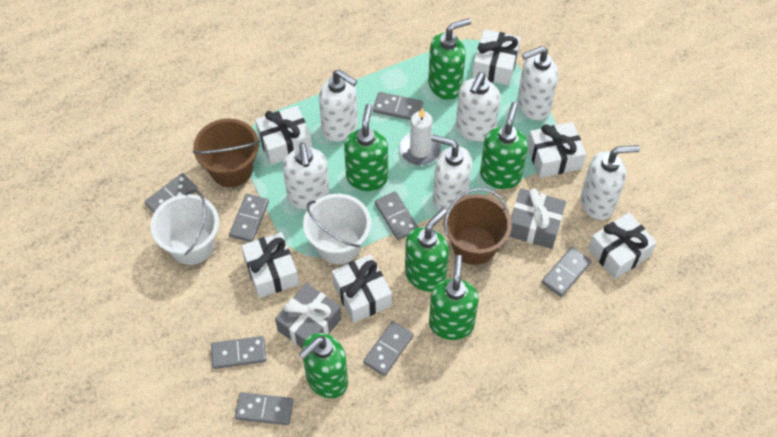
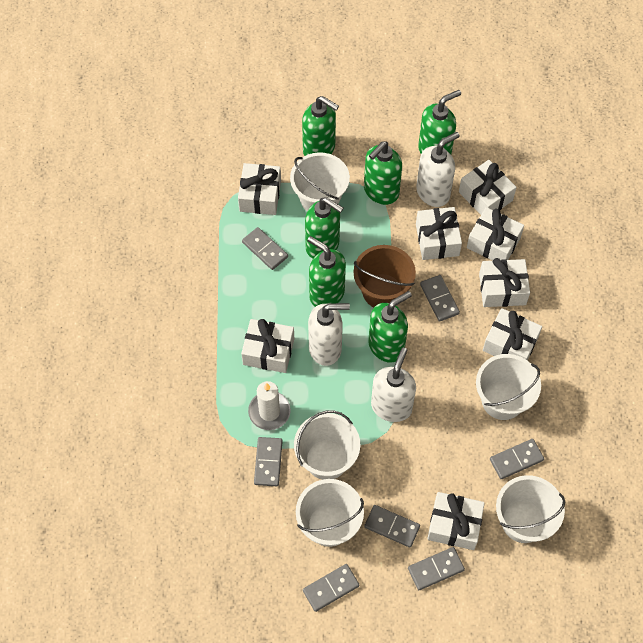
brown bucket: [193,118,260,187] [444,188,512,265] = 2 -> [354,245,416,307] = 1
grey domino: [145,173,198,213] [211,336,266,369] [229,194,269,242] [235,392,293,425] [363,321,414,376] [373,92,423,120] [375,191,419,240] [542,247,592,297] = 8 -> [242,227,288,270] [254,437,283,486] [303,564,359,612] [364,505,420,548] [408,547,465,590] [420,275,460,322] [490,439,544,479] = 7
grey gift: [275,283,342,348] [509,188,566,249] = 2 -> none = 0
white bucket: [150,190,219,265] [303,194,371,264] = 2 -> [290,152,350,211] [294,410,360,480] [296,479,364,547] [476,354,541,420] [496,475,565,543] = 5
white gift: [241,232,299,298] [255,106,312,165] [332,254,392,323] [472,29,521,86] [528,122,586,178] [588,212,657,279] = 6 -> [238,163,281,215] [241,319,294,373] [416,207,462,260] [427,492,485,550] [459,160,517,215] [467,207,524,261] [479,258,530,307] [483,308,542,360] = 8
white soap dispenser: [283,142,330,210] [319,69,358,142] [431,134,472,211] [456,72,501,142] [517,46,558,121] [581,145,640,220] = 6 -> [308,303,350,366] [371,348,416,422] [416,132,460,207] = 3

